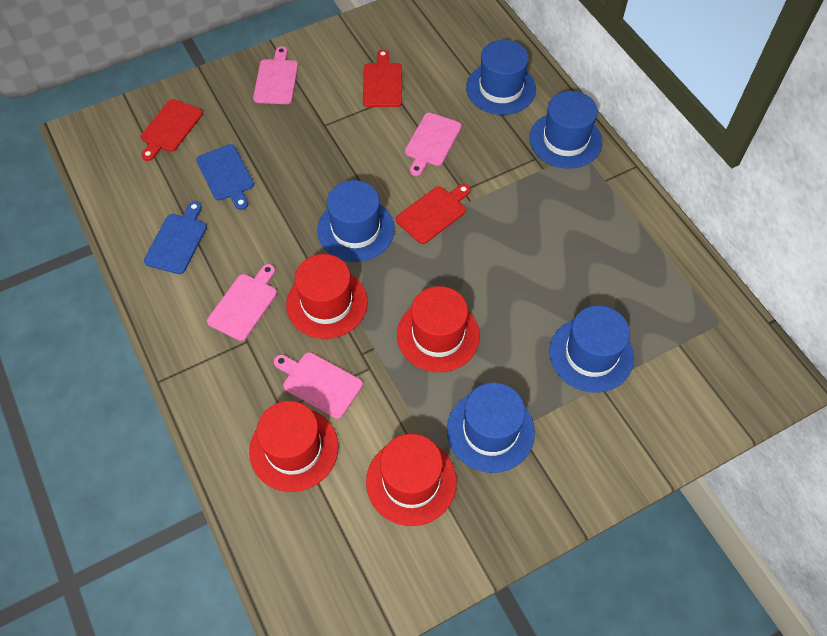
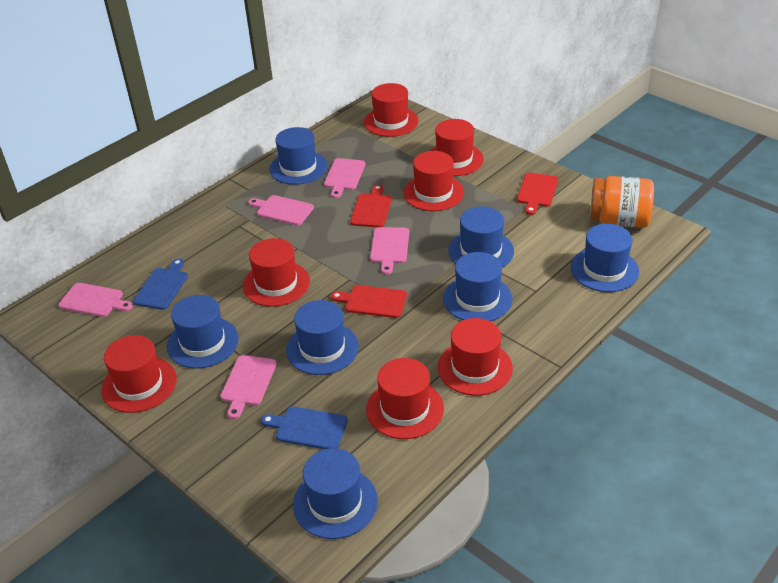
blue hat: [317,180,395,262] [447,383,535,473] [466,40,536,115] [530,91,602,169] [549,306,634,393] = 5 -> [167,295,239,369] [269,127,327,185] [286,300,359,375] [293,448,378,539] [443,252,513,321] [448,206,514,268] [570,224,639,292] = 7
orange jar: none = 0 -> [590,176,654,228] = 1
pink cutting board: [207,264,277,341] [253,46,298,104] [274,352,363,419] [405,113,462,176] = 4 -> [58,283,133,317] [220,355,277,419] [248,195,314,226] [324,158,366,198] [370,227,409,275] = 5
red hat: [249,401,339,492] [286,254,368,339] [366,434,457,526] [397,286,480,372] = 4 -> [101,335,177,413] [243,238,310,307] [364,83,419,137] [366,358,444,439] [403,151,464,211] [430,119,484,176] [438,318,513,396] = 7

